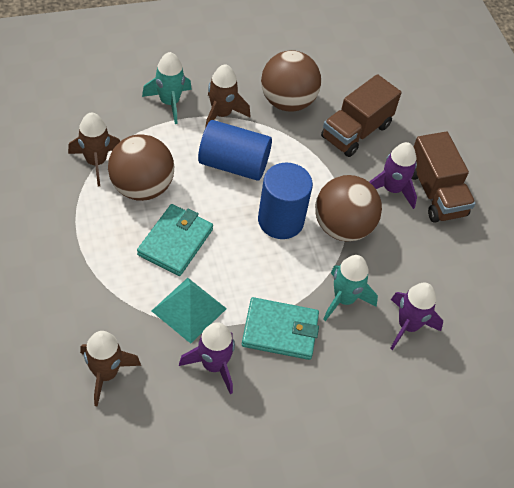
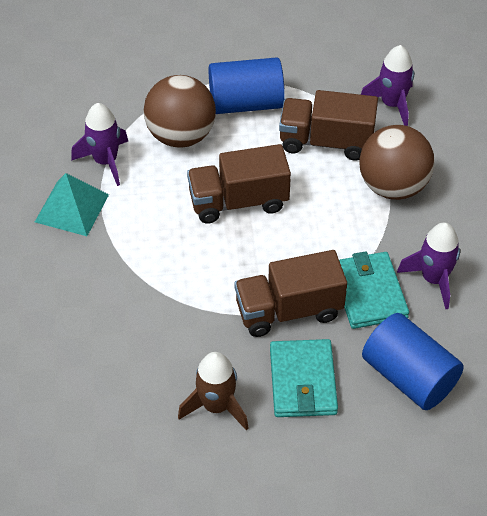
brown ball: [108,134,174,201] [261,50,321,112] [315,175,382,242] = 3 -> [144,75,216,148] [359,125,435,200] = 2
brown rocket: [68,112,120,186] [80,331,141,407] [205,64,250,128] = 3 -> [178,352,249,431] = 1
brown truck: [321,74,401,157] [411,131,476,223] = 2 -> [187,144,291,223] [234,250,347,337] [279,90,378,160] = 3
turquoise rocket: [142,52,192,124] [323,255,378,321] = 2 -> none = 0

